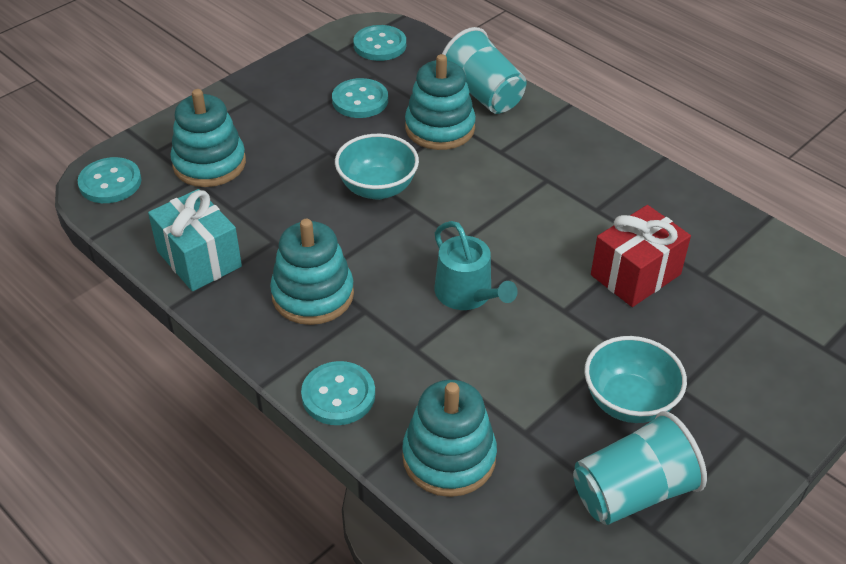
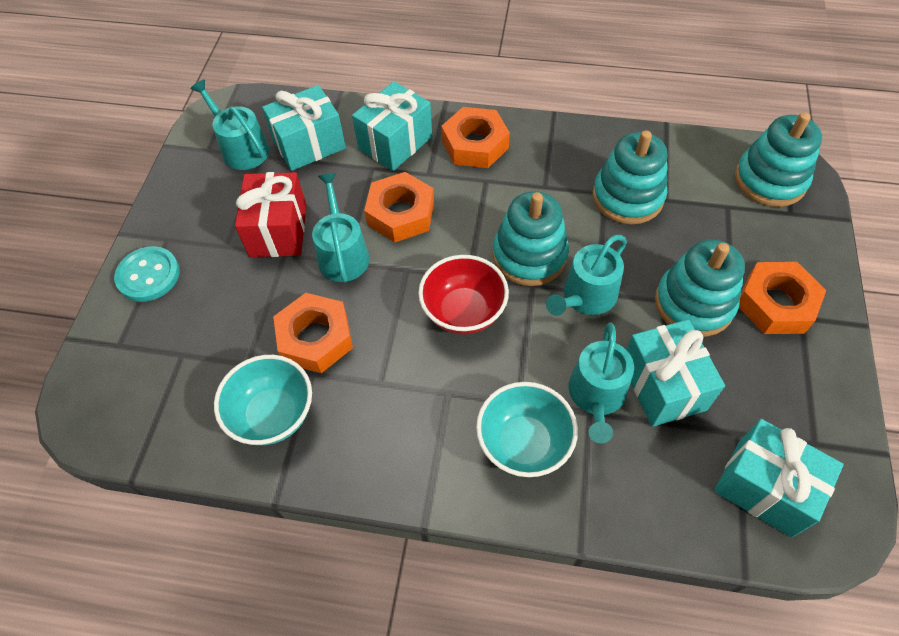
orange nut: none = 0 -> [273,293,353,373] [364,172,434,242] [442,107,510,168] [739,262,827,334] = 4
red bowl: none = 0 -> [418,255,509,334] = 1
turquoise button: [78,157,142,203] [301,361,375,425] [332,78,388,118] [353,25,406,61] = 4 -> [114,246,180,302] = 1
turquoise cup: [442,27,527,114] [573,411,707,525] = 2 -> none = 0
turquoise gift: [148,189,242,291] = 1 -> [262,85,346,171] [352,81,432,171] [626,319,725,427] [714,419,844,537] = 4
turquoise watering can: [435,221,518,310] = 1 -> [190,79,269,170] [312,173,370,282] [546,235,627,316] [569,322,634,443] = 4

